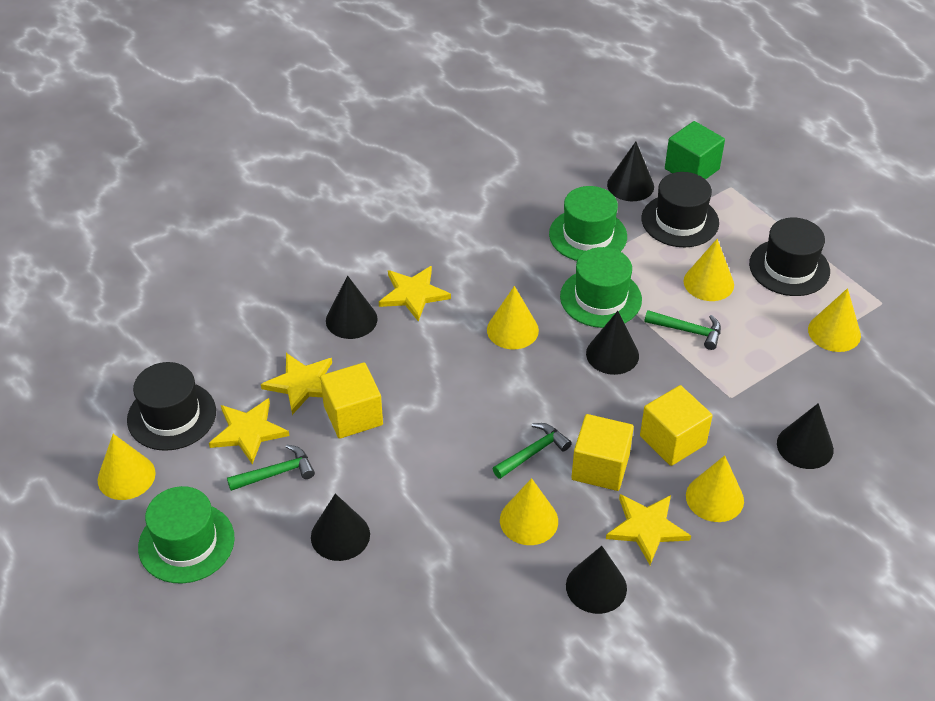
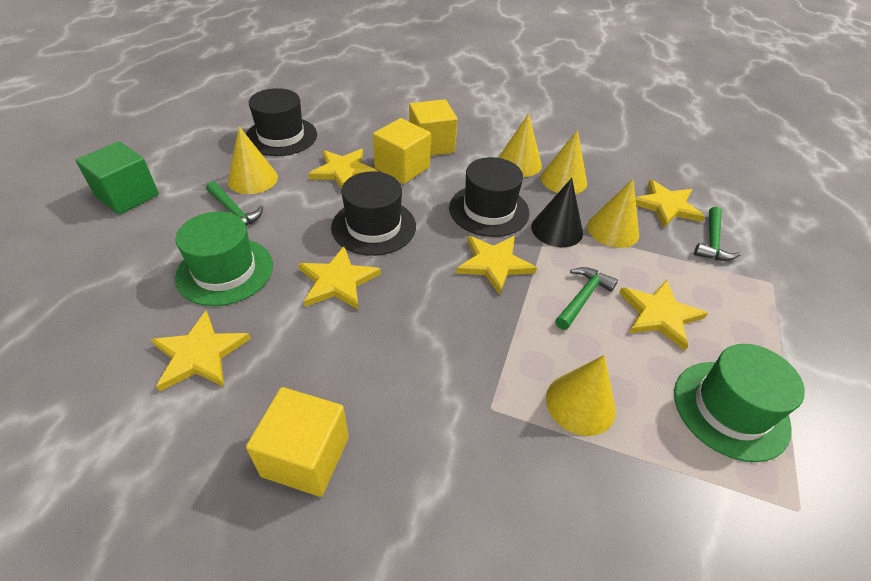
black cone: [311,494,370,561] [326,276,378,339] [566,546,627,614] [586,311,639,375] [607,142,654,201] [777,403,834,469] = 6 -> [531,178,583,247] = 1
green hat: [138,486,234,584] [549,186,627,261] [560,247,642,328] = 3 -> [175,212,273,306] [674,344,805,462] = 2
yellow cone: [98,434,156,500] [487,286,539,349] [500,478,558,545] [683,239,734,301] [686,455,744,522] [808,288,861,352] = 6 -> [228,126,278,194] [498,113,542,177] [541,130,587,194] [546,355,616,436] [587,179,639,248] = 5
yellow star: [209,398,290,464] [261,353,332,415] [379,266,451,322] [606,494,691,565] = 4 -> [151,311,251,392] [298,246,381,310] [308,149,378,189] [456,236,537,295] [619,280,708,351] [635,179,705,228] = 6

